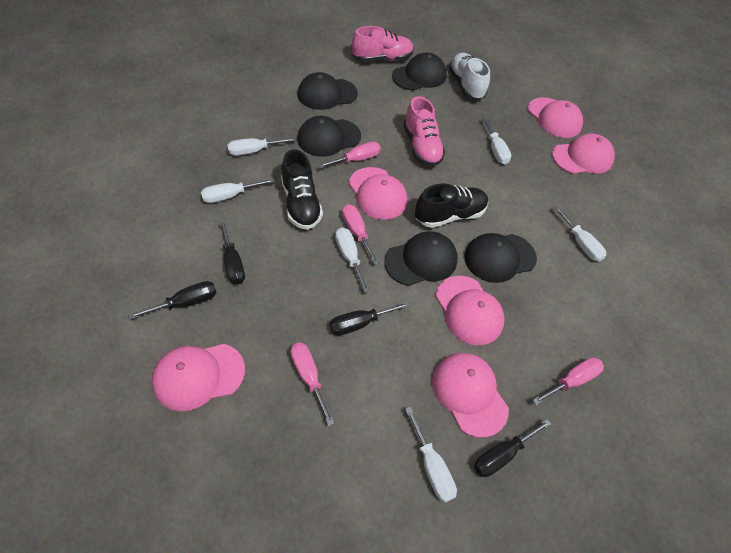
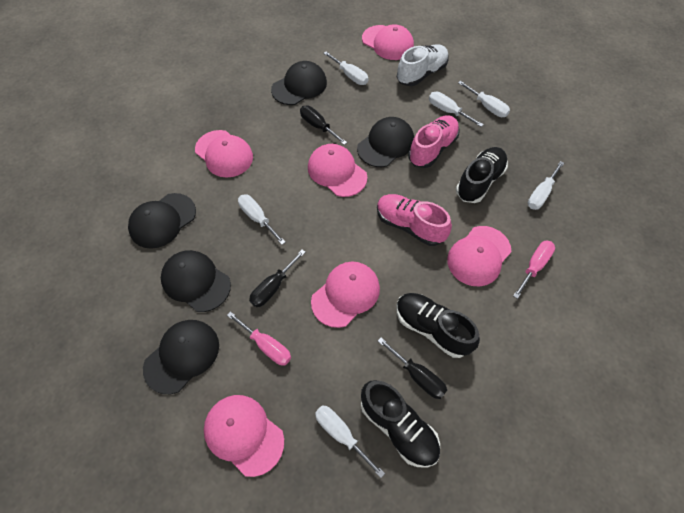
black screwdriver: [129,281,217,320] [219,220,245,284] [330,302,410,336] [474,419,551,477] = 4 -> [249,249,306,307] [300,106,347,145] [378,338,447,399] = 3
black shoe: [281,149,323,230] [415,184,488,228] = 2 -> [361,380,440,468] [396,293,480,358] [456,147,508,203] = 3
pink screwdriver: [290,342,334,426] [318,142,381,169] [342,204,379,265] [532,357,604,405] = 4 -> [227,311,291,365] [513,241,555,299] = 2

